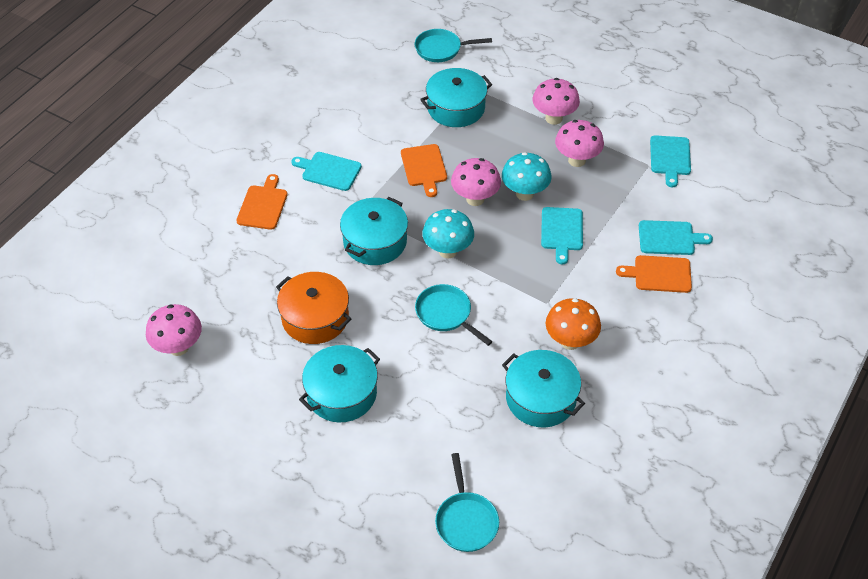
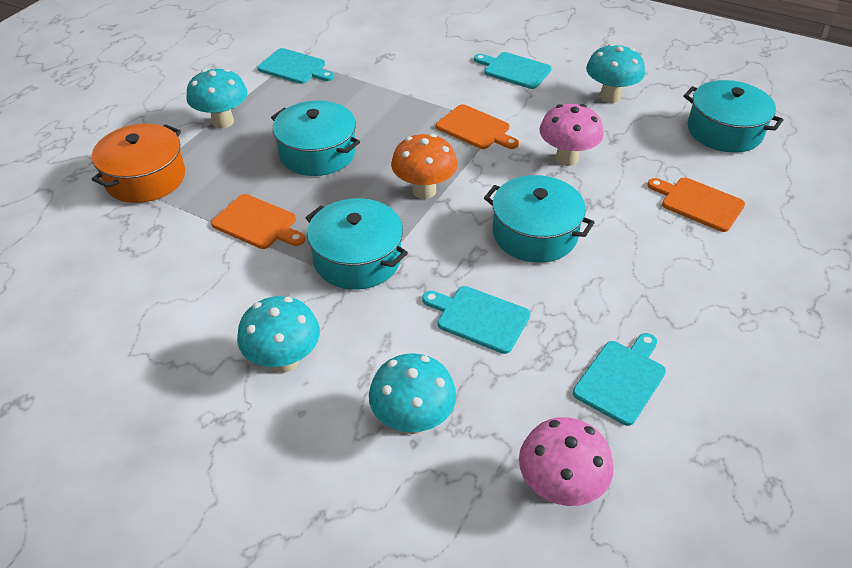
pink mushroom: [146,304,202,356] [451,158,501,206] [533,78,580,125] [555,120,604,167] = 4 -> [519,417,613,506] [540,104,604,166] = 2
turquoise mushroom: [422,209,474,259] [502,152,552,201] = 2 -> [187,69,248,128] [237,296,320,373] [369,353,456,434] [586,44,645,103] = 4
turquoise pan: [415,29,492,62] [415,284,493,346] [435,453,499,552] = 3 -> none = 0

